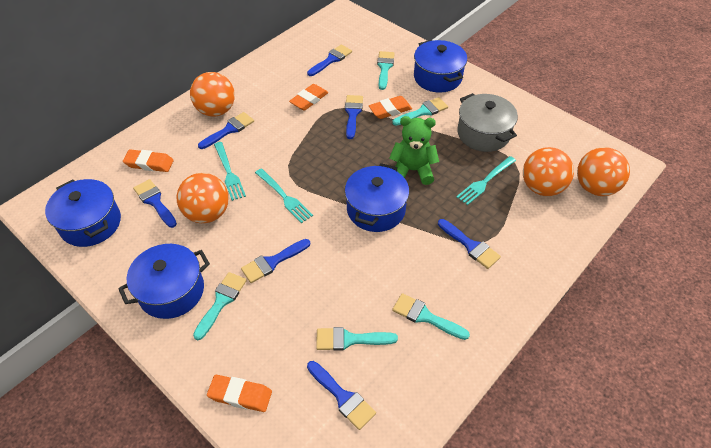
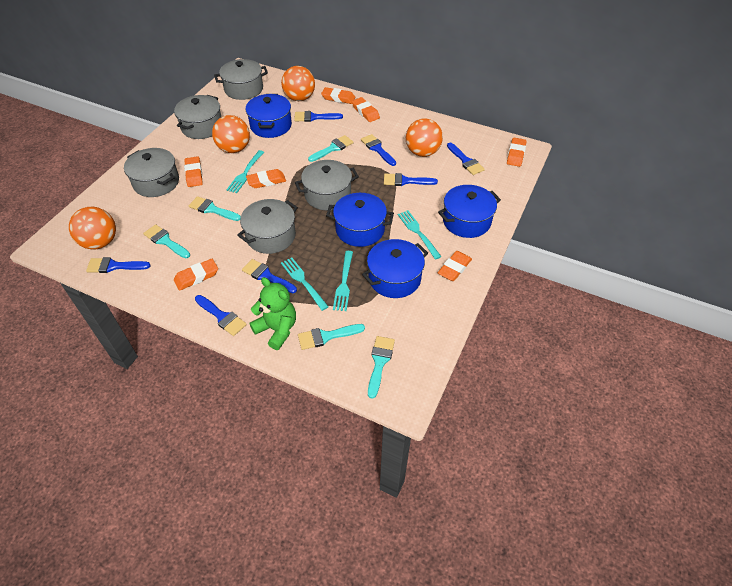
grey pot: [457,93,518,152] = 1 -> [124,148,179,197] [174,95,221,139] [214,59,268,100] [237,199,298,254] [295,160,359,210] = 5
orange eraser: [123,149,174,172] [207,375,272,412] [289,84,328,111] [369,96,412,119] = 4 -> [174,259,218,291] [184,156,203,187] [246,169,286,188] [321,87,355,104] [352,97,380,122] [438,251,472,281] [507,138,527,167] = 7
turquoise fork: [214,142,246,201] [255,168,313,223] [456,156,516,205] = 3 -> [226,150,264,193] [281,258,329,311] [333,251,353,311] [398,210,442,259] = 4

